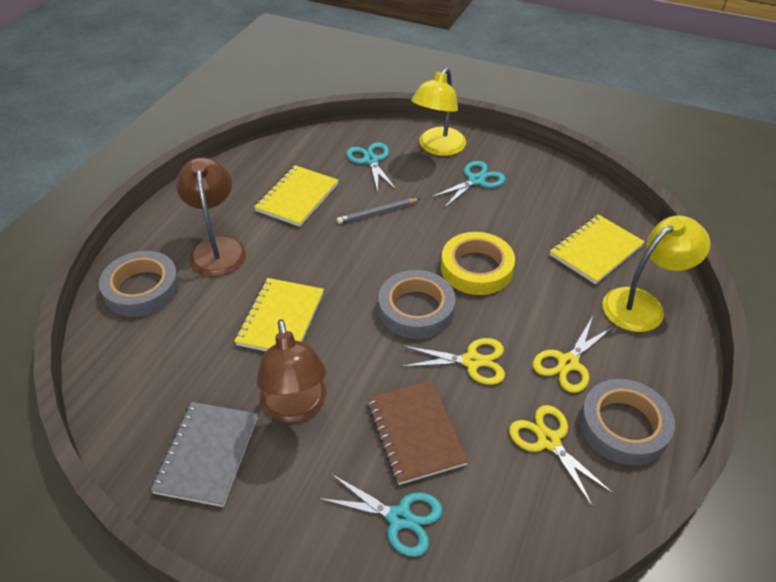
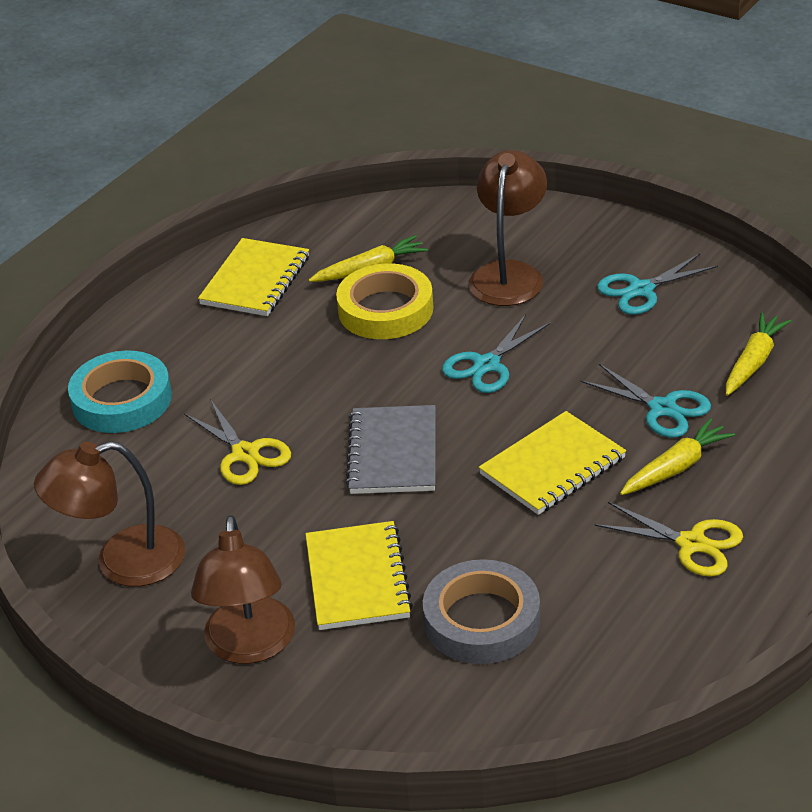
brown lamp: [176,157,246,277] [256,319,326,423] = 2 -> [34,441,185,587] [191,515,295,664] [469,150,547,306] = 3
brown notebook: [367,380,468,485] = 1 -> none = 0
grey pencil: [337,198,420,224] = 1 -> none = 0
grey tape: [99,251,180,317] [378,270,455,339] [580,379,675,465] = 3 -> [423,559,540,664] = 1
turquoise tape: none = 0 -> [68,350,172,433] = 1
yellow carrot: none = 0 -> [309,235,428,282] [620,418,735,495] [726,312,791,396] = 3
yellow lamp: [411,68,466,156] [602,215,710,332] = 2 -> none = 0
yellow scissors: [401,338,505,385] [509,405,614,507] [533,316,614,393] = 3 -> [184,399,291,485] [594,502,743,577] = 2

